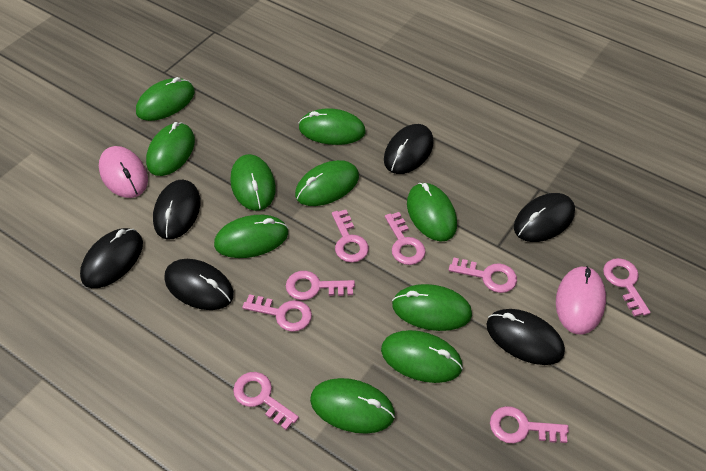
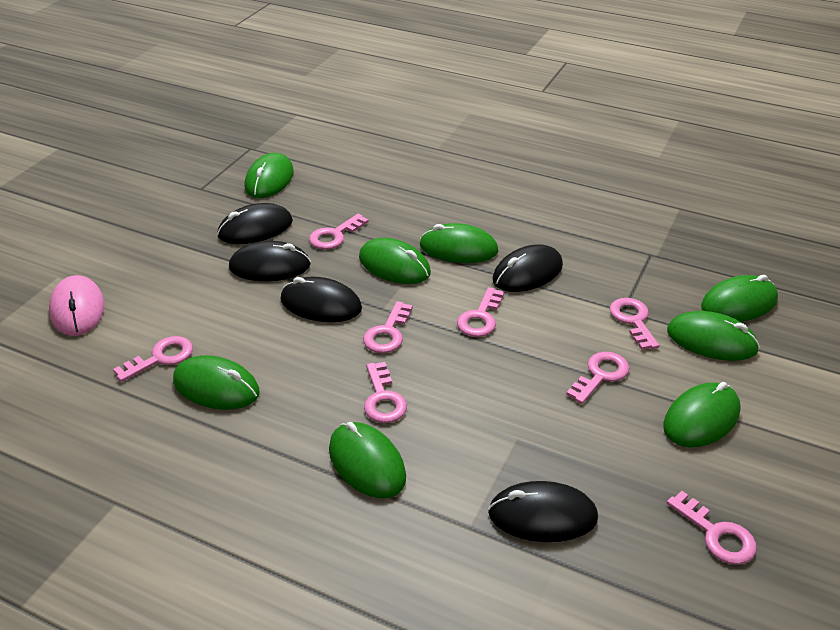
black mouse: [80,228,143,288] [153,180,201,240] [164,259,234,310] [384,124,433,174] [486,309,565,365] [514,193,575,242] = 6 -> [217,203,293,244] [229,241,311,281] [281,277,362,322] [488,481,598,542] [492,244,563,292] = 5
green mouse: [136,77,195,121] [146,122,195,176] [214,215,288,258] [230,154,276,211] [295,160,359,206] [299,108,366,145] [310,378,395,434] [381,330,463,383] [392,284,472,331] [407,183,457,242] = 10 -> [173,355,260,410] [245,153,294,198] [329,422,406,498] [359,238,431,284] [420,223,498,263] [663,382,741,447] [667,311,760,361] [701,275,778,322] = 8
pink mouse: [99,146,148,198] [556,266,606,335] = 2 -> [49,275,104,336] = 1

